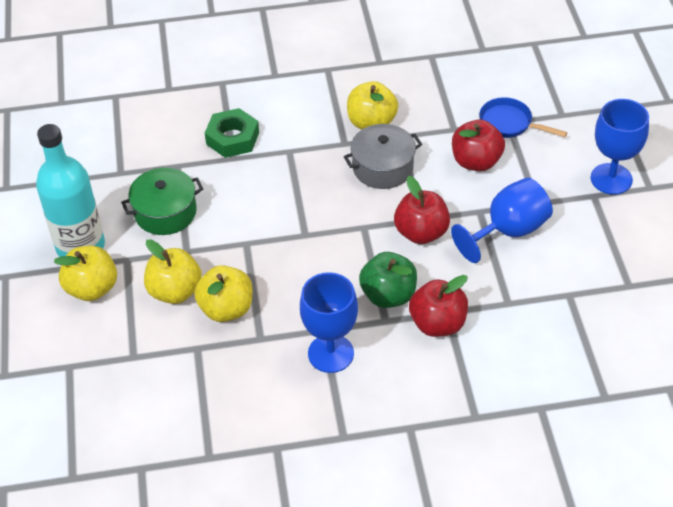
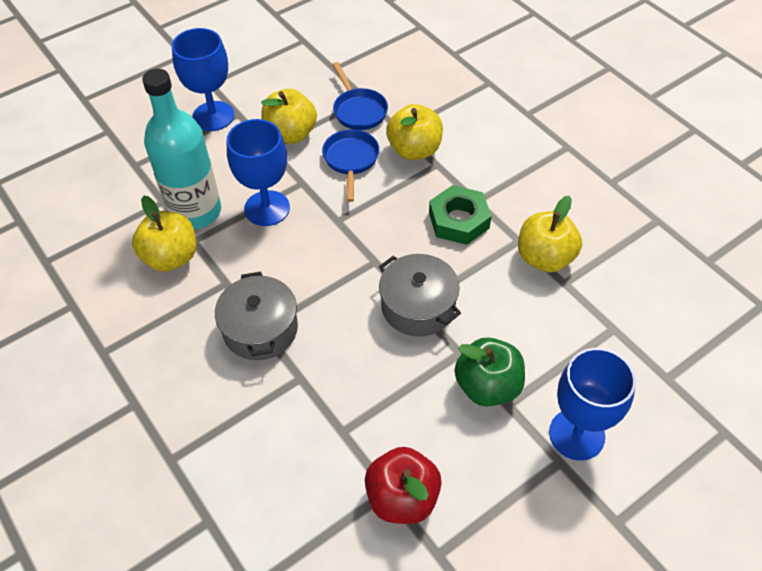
blue pan: [479,97,567,138] = 1 -> [322,129,379,202] [332,62,388,130] = 2
green pot: [121,168,203,235] = 1 -> none = 0
grey pot: [344,124,422,189] = 1 -> [215,271,298,360] [379,254,461,337] = 2
red apple: [394,176,450,244] [409,275,468,337] [452,120,505,171] = 3 -> [365,447,442,524] = 1

